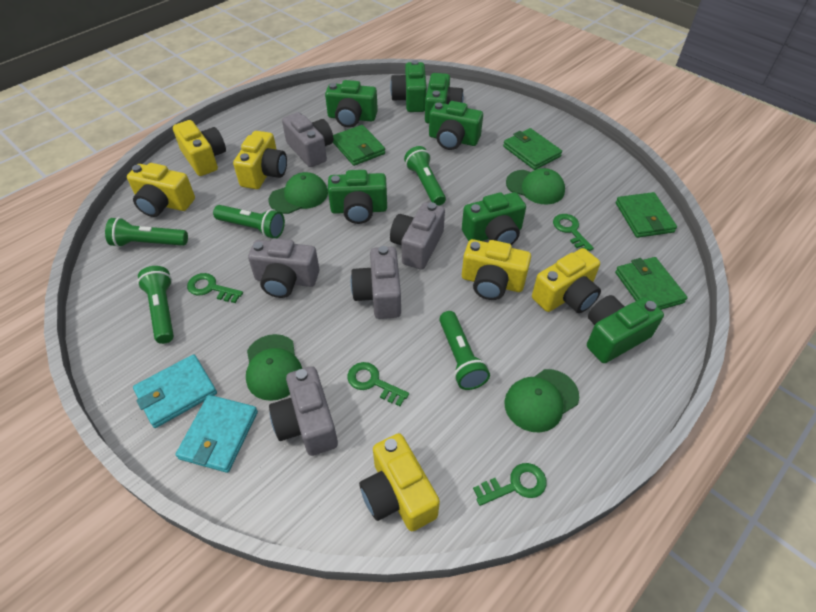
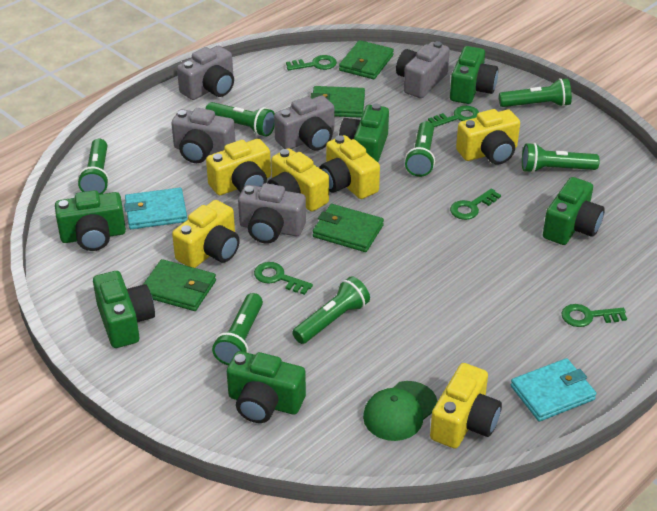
green camera: [325,80,378,128] [328,170,387,224] [390,60,427,112] [425,73,464,123] [429,101,483,150] [462,192,526,245] [587,295,664,363] = 7 -> [55,190,126,251] [93,271,155,348] [227,351,306,423] [339,104,389,162] [450,46,498,104] [543,177,605,245] = 6
green cap: [246,334,302,401] [269,172,328,214] [504,369,579,432] [506,168,565,204] = 4 -> [363,381,438,441] = 1
green flashlight: [105,217,188,247] [137,266,174,344] [213,205,285,238] [404,146,446,206] [439,311,490,390] = 5 -> [78,139,109,194] [206,102,275,137] [212,293,263,365] [292,276,370,344] [405,121,435,177] [499,78,572,107] [522,143,600,173] = 7
green key: [187,273,243,303] [347,362,409,406] [473,463,547,506] [553,214,594,251] = 4 -> [254,262,313,295] [286,55,337,71] [428,106,479,127] [450,188,501,220] [561,304,627,327] = 5

